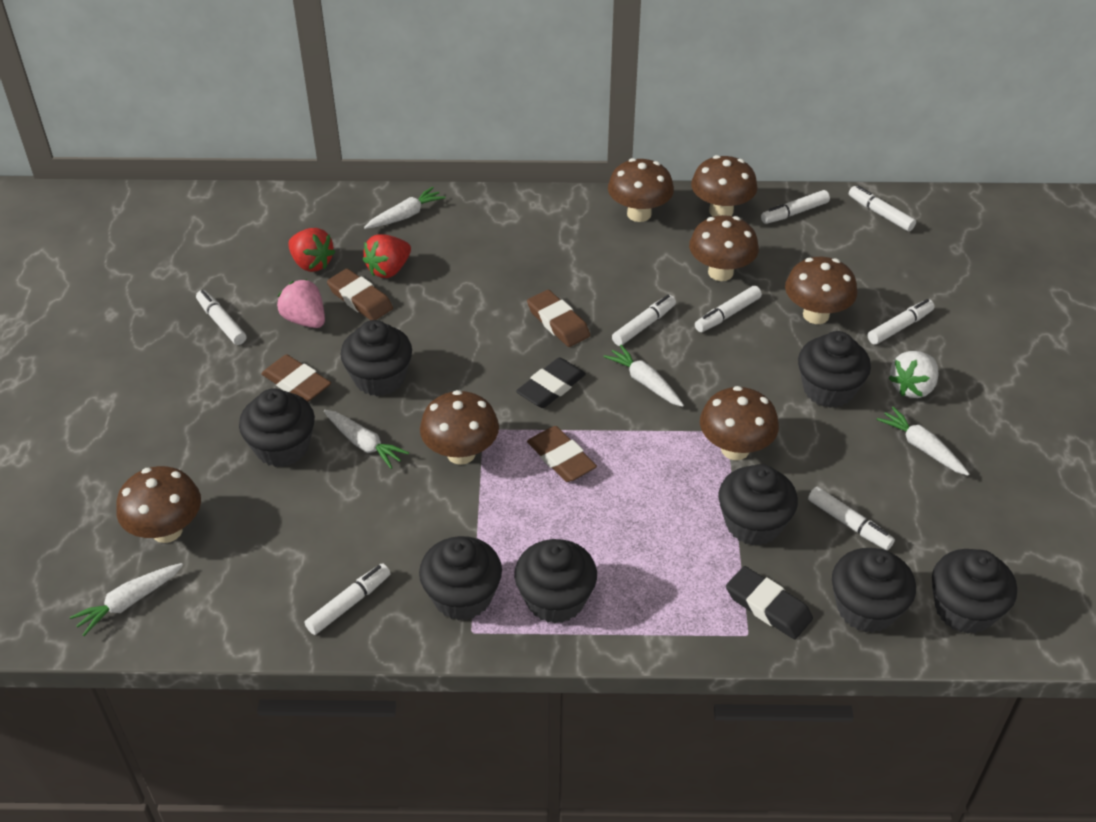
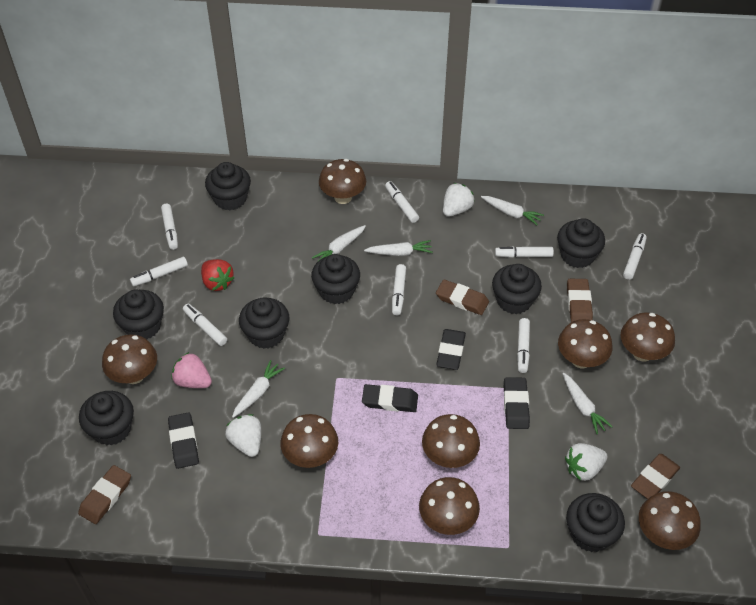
black eraser: [516,357,586,408] [726,566,813,639] = 2 -> [168,412,199,469] [362,384,418,412] [436,329,466,370] [504,377,530,429] = 4
brown mushroom: [116,466,201,543] [420,390,499,465] [608,158,674,222] [689,215,759,281] [691,155,758,217] [700,386,779,460] [785,257,857,324] = 7 -> [102,334,157,384] [280,414,338,468] [319,159,366,204] [419,477,480,535] [422,414,480,468] [558,319,612,368] [621,313,675,362] [639,491,701,550] = 8
red strawberry: [288,228,335,272] [363,234,411,278] = 2 -> [201,259,234,291] = 1
white strawberry: [889,351,939,398] = 1 -> [225,414,261,457] [443,183,475,217] [565,443,607,481] = 3

